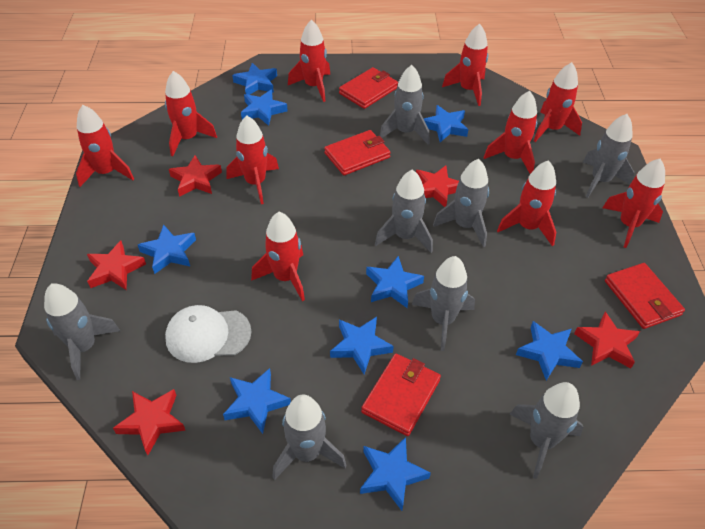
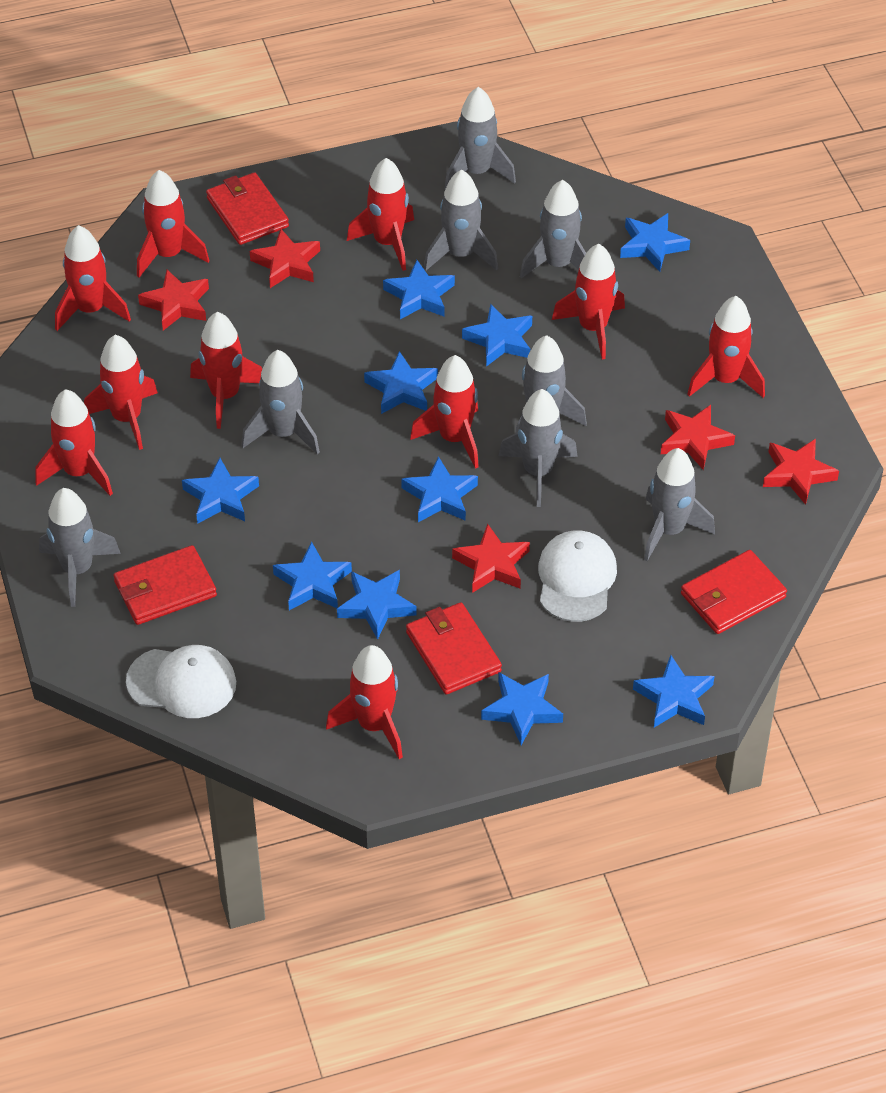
blue star: [138,224,196,274] [223,368,291,434] [232,63,277,95] [241,90,288,126] [330,317,394,374] [360,437,431,511] [366,256,424,308] [424,105,468,142] [516,321,583,381] = 9 -> [182,458,259,524] [273,542,352,610] [337,570,416,640] [364,351,438,414] [383,260,455,319] [401,456,478,522] [462,304,532,367] [481,672,563,745] [620,213,690,272] [633,655,715,727] = 10
white cap: [165,305,251,363] = 1 -> [126,645,236,718] [538,531,617,622] = 2

